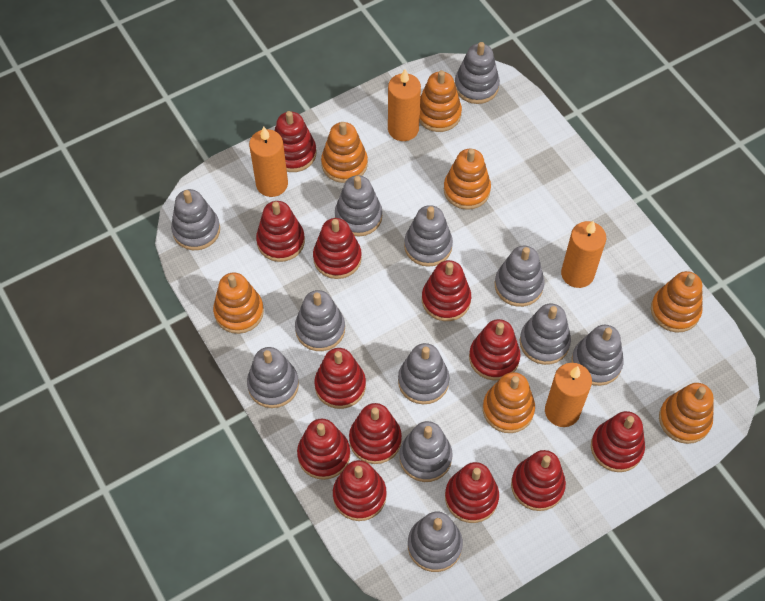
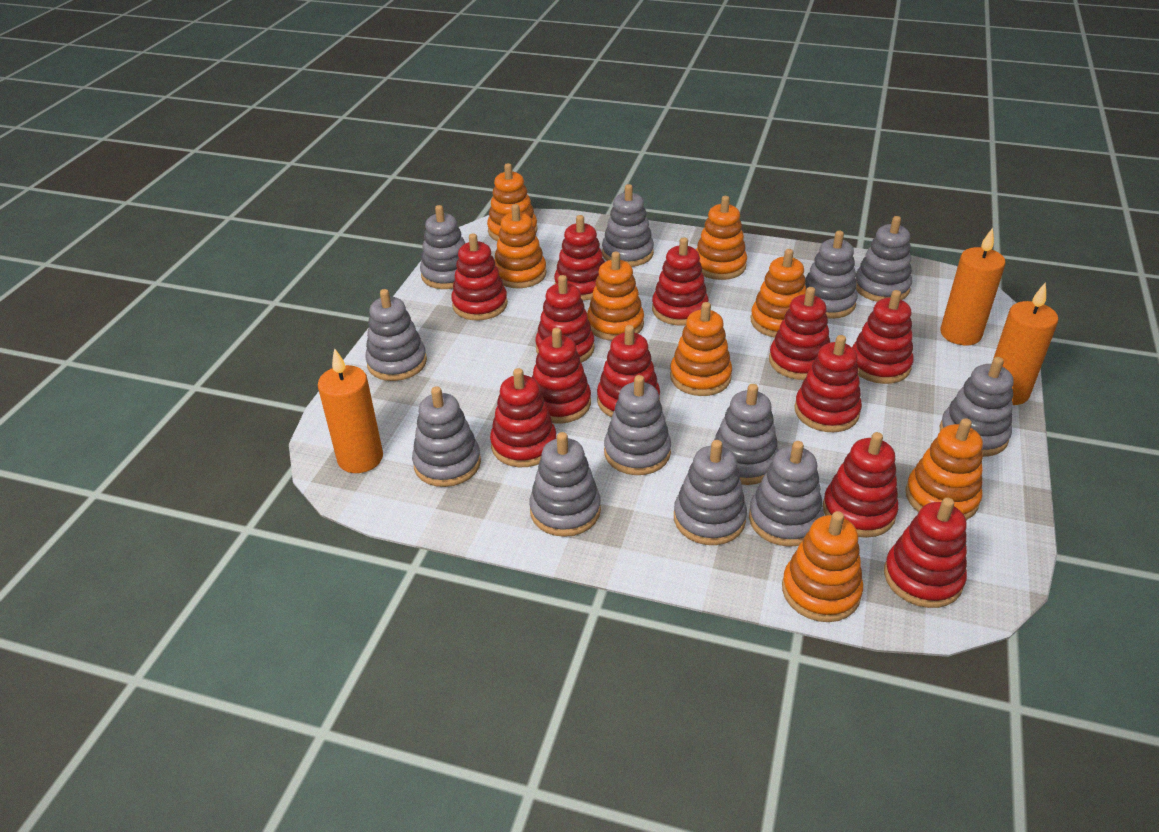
orange candle: [249,126,288,197] [388,69,421,141] [545,363,592,427] [561,220,606,288] = 4 -> [318,348,383,473] [940,228,1005,345] [993,282,1058,405] = 3
orange stacking toy: [213,272,264,334] [321,122,368,183] [419,70,462,132] [444,149,491,210] [483,372,535,433] [651,271,703,333] [659,383,714,444] = 7 -> [487,163,537,241] [495,204,547,288] [587,252,644,341] [670,302,732,396] [696,196,747,280] [751,249,806,338] [782,511,863,622] [905,418,983,520] = 8

